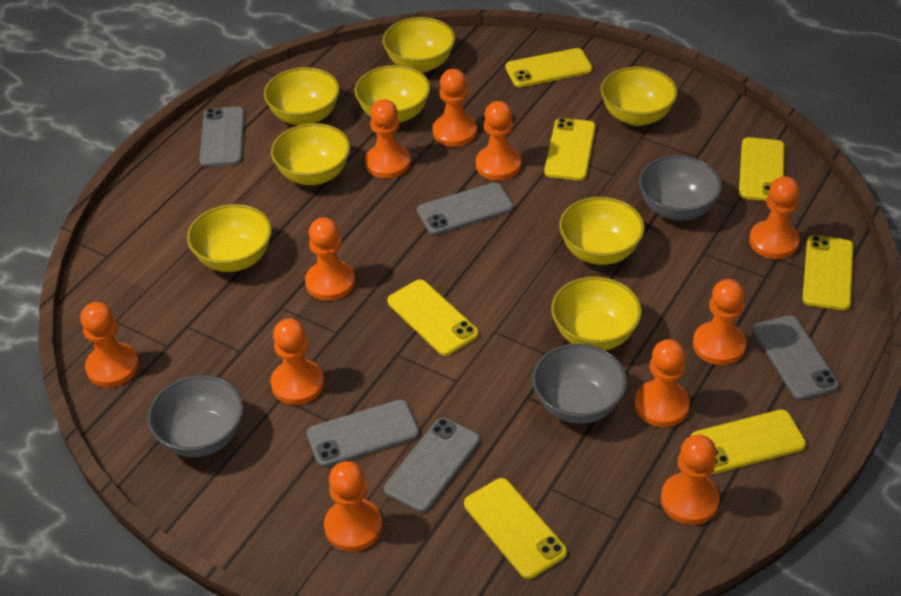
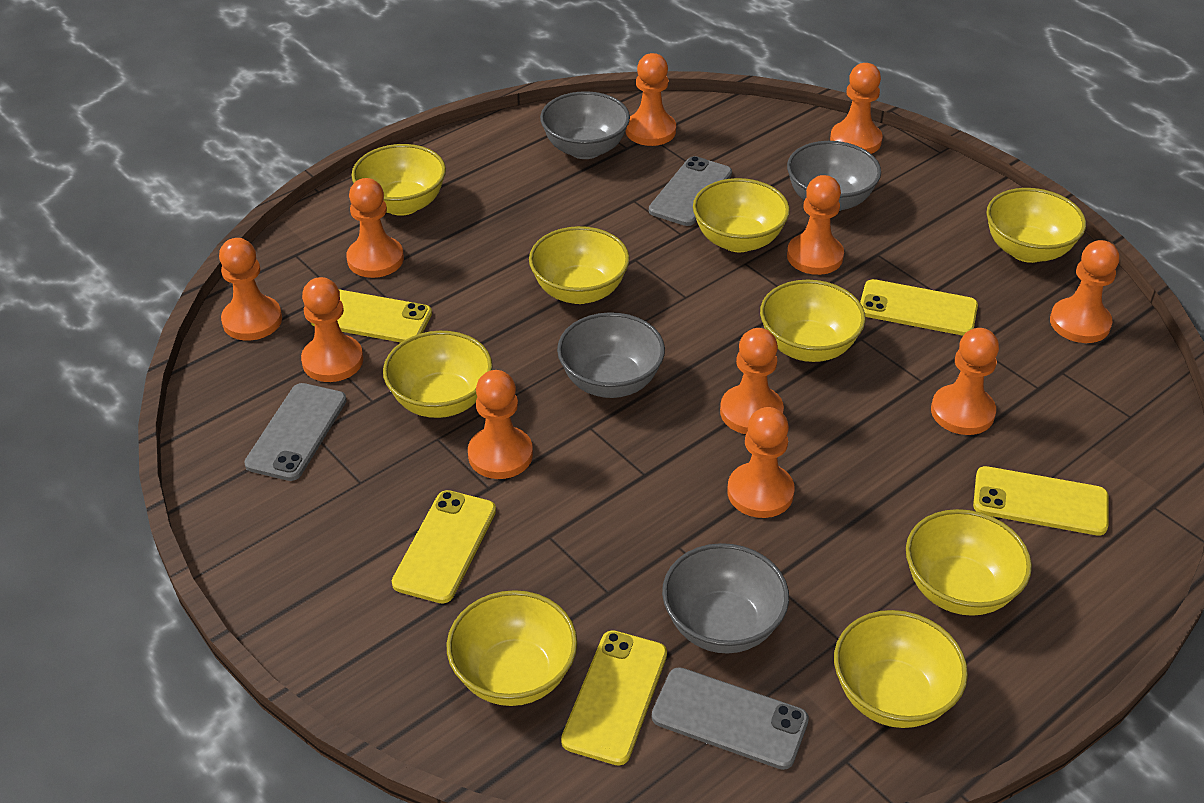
grey bowl: [147,375,243,457] [532,344,627,424] [639,155,722,221] = 3 -> [540,91,630,159] [557,312,665,398] [662,543,789,653] [787,141,881,211] = 4
grey phone: [199,107,245,167] [307,400,419,467] [384,418,480,512] [417,182,514,235] [753,315,839,400] = 5 -> [244,383,347,481] [649,156,732,226] [652,667,809,770] = 3
yellow bowl: [187,204,272,272] [264,67,340,125] [271,123,350,185] [354,65,430,123] [382,17,455,73] [551,277,642,350] [559,197,644,265] [600,67,678,126] = 8 -> [351,144,446,216] [383,331,493,418] [447,590,577,706] [529,226,630,304] [693,178,790,252] [760,280,866,362] [834,610,968,728] [906,509,1032,616] [987,188,1086,263] = 9
yellow phone: [387,279,479,356] [464,478,567,579] [505,48,592,87] [544,118,596,181] [691,410,806,474] [739,137,785,201] [802,235,854,310] = 7 -> [311,289,432,342] [392,490,496,603] [561,630,667,766] [860,279,978,336] [973,466,1108,536] = 5

